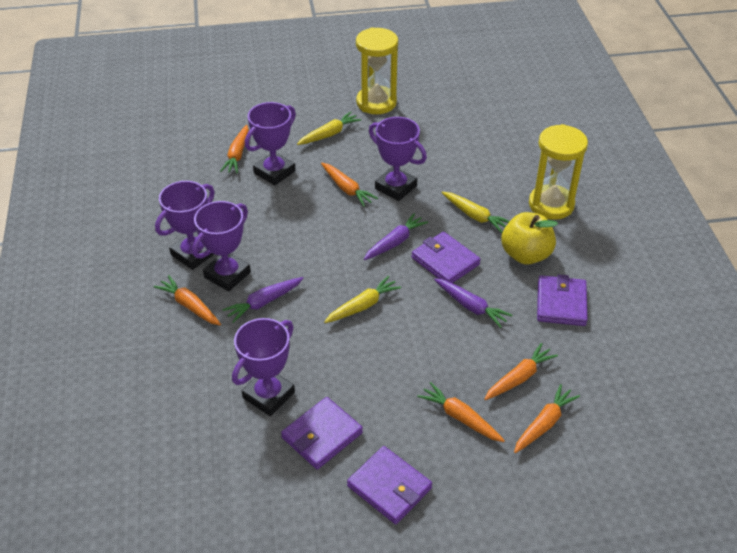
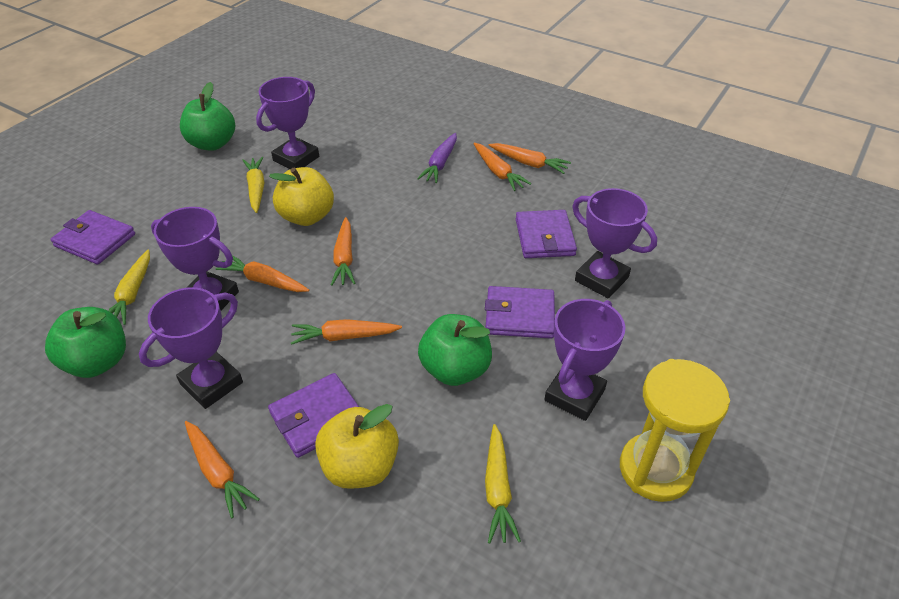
green apple: none = 0 -> [45,307,126,378] [180,82,235,151] [418,314,492,386] = 3
purple carrot: [222,277,304,323] [364,213,428,260] [434,278,512,328] = 3 -> [417,133,457,183] = 1
yellow apple: [501,212,558,264] = 1 -> [269,167,334,226] [315,404,399,489] = 2
yellow hourglass: [356,27,398,114] [529,124,588,220] = 2 -> [620,359,730,502] = 1

